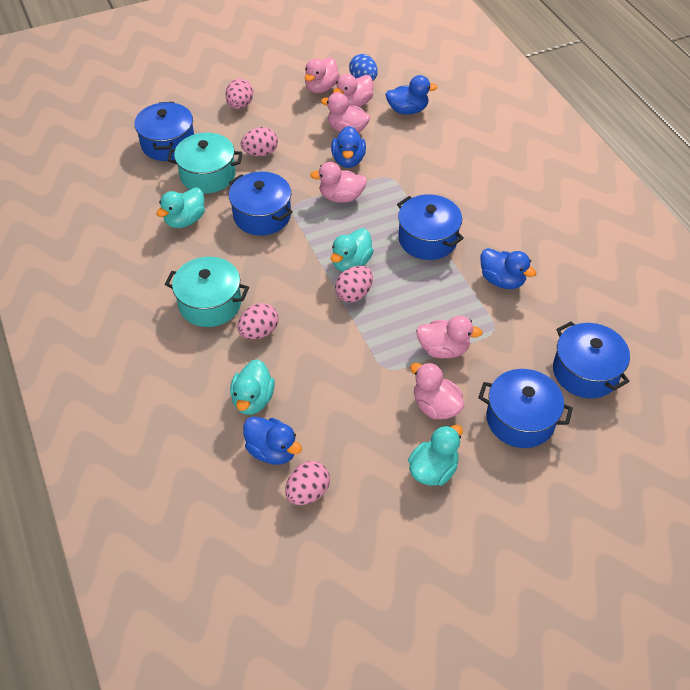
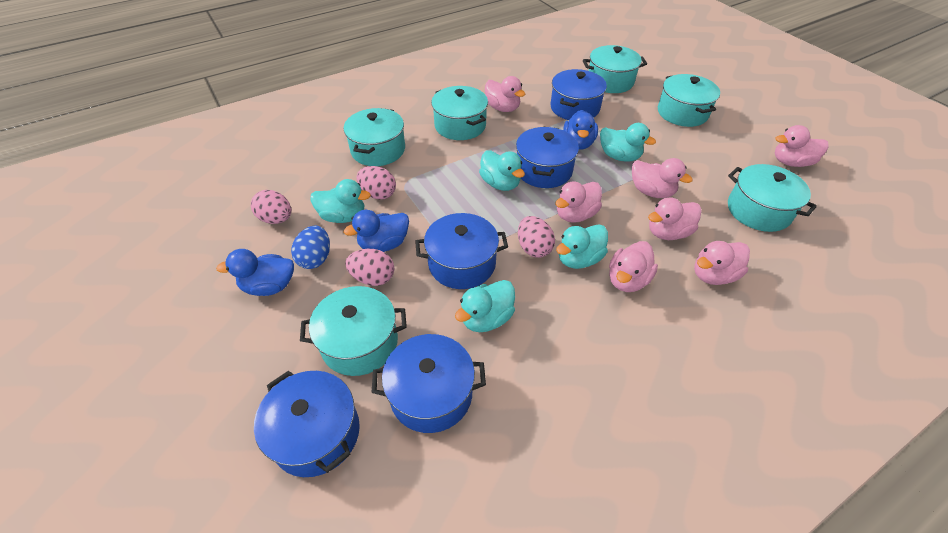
blue duck: [243,417,302,465] [331,126,366,168] [385,75,438,115] [481,248,536,289] = 4 -> [216,249,294,296] [344,210,409,252] [563,110,598,150] = 3
pink duck: [304,57,340,93] [310,162,367,203] [321,92,370,133] [333,74,373,107] [410,362,464,419] [416,316,483,359] = 6 -> [485,76,525,112] [555,181,602,223] [609,241,658,292] [632,158,693,198] [648,197,701,240] [694,241,750,285] [775,125,829,167] = 7
pink egg: [225,79,253,109] [237,303,279,339] [241,127,278,156] [285,461,330,505] [335,266,373,303] = 5 -> [251,190,291,224] [345,249,394,286] [356,166,396,200] [518,216,555,258] = 4
turquoise duck: [156,188,205,228] [230,359,275,415] [331,228,374,272] [408,425,463,486] = 4 -> [311,179,371,223] [455,280,515,332] [479,150,525,191] [556,224,608,269] [600,123,656,162] = 5
turquoise pot: [165,257,249,327] [167,133,243,193] = 2 -> [300,286,407,376] [344,108,405,166] [431,86,488,140] [583,45,647,93] [658,74,720,127] [728,164,817,232] = 6

